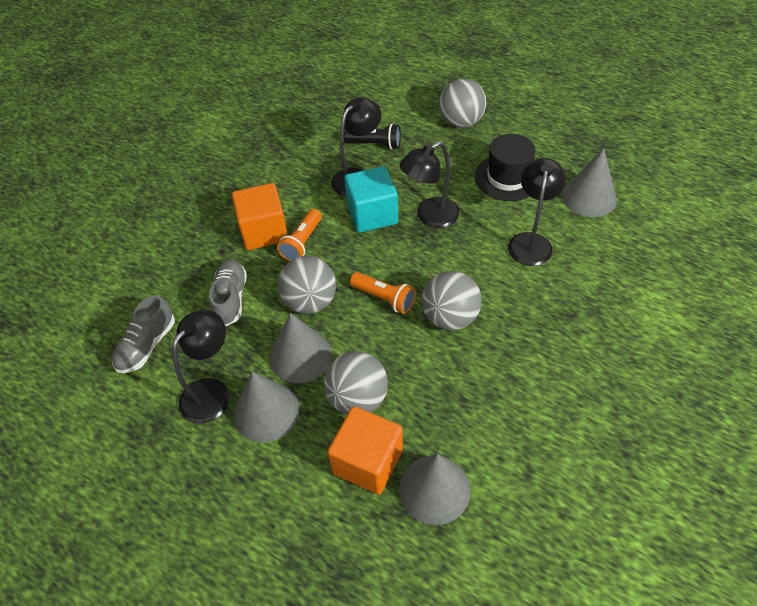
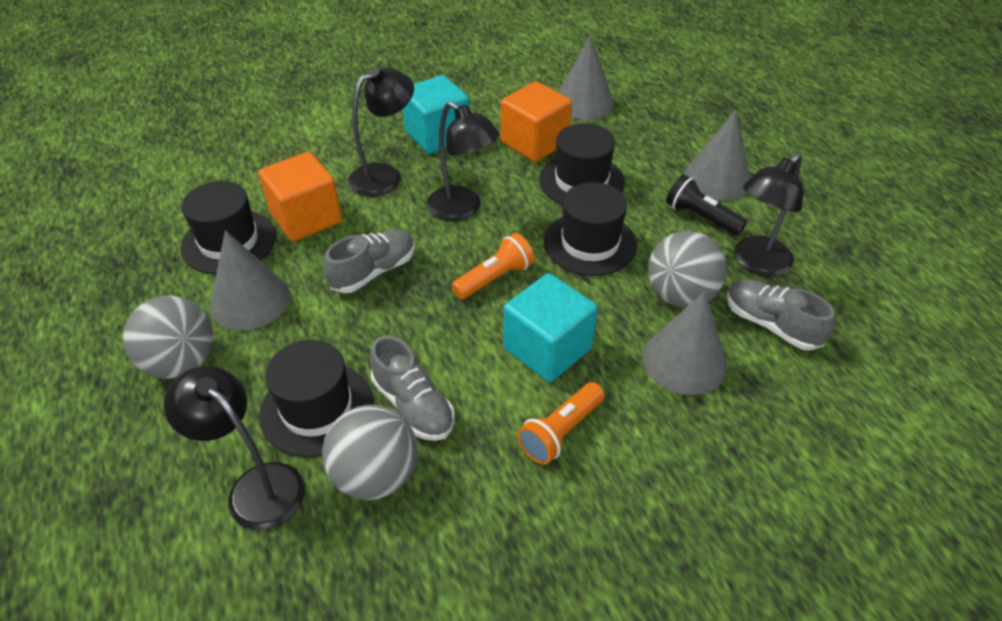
black hat: [475,134,535,201] = 1 -> [180,181,276,274] [259,340,374,457] [539,124,625,205] [544,182,637,276] = 4
grey ball: [278,256,336,314] [324,351,388,415] [422,271,482,330] [439,79,487,128] = 4 -> [123,296,213,379] [322,405,417,500] [648,231,727,307] = 3
grey shoe: [112,295,175,373] [209,259,247,326] = 2 -> [324,229,415,293] [370,336,455,441] [727,279,835,351] = 3
turquoise cube: [344,166,398,233] = 1 -> [403,75,469,154] [503,273,598,382] = 2

